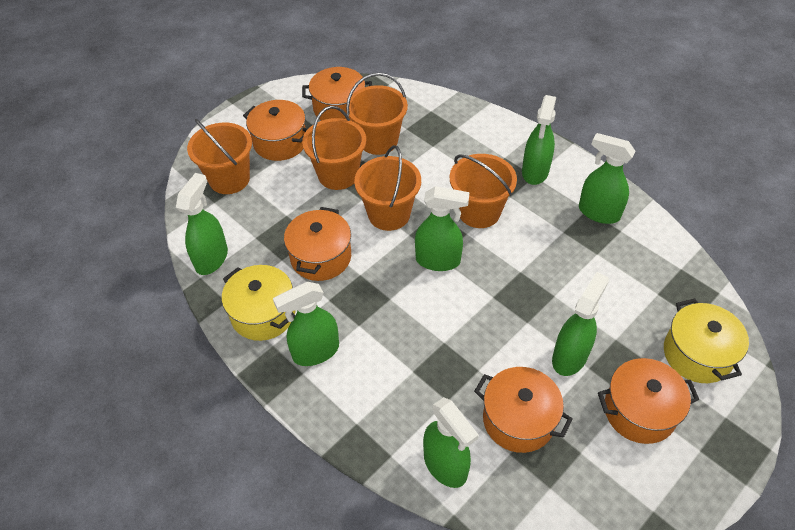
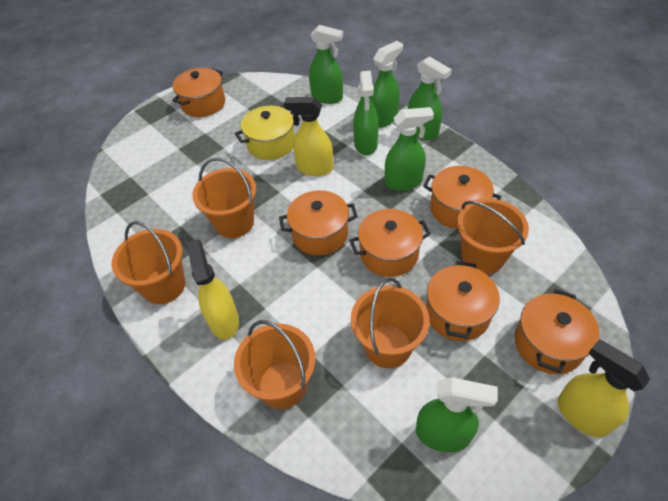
green spray bottle: [176,173,228,275] [273,282,339,366] [415,186,470,271] [423,397,479,488] [522,95,556,185] [552,272,609,376] [579,133,636,224] = 7 -> [309,25,343,104] [353,71,379,156] [371,41,403,128] [385,107,434,191] [408,56,452,140] [416,377,498,452] = 6
orange pot: [243,100,308,161] [284,207,351,281] [302,67,372,121] [474,367,573,453] [598,358,699,444] = 5 -> [172,68,225,117] [279,190,358,256] [349,209,431,277] [423,166,501,229] [426,261,500,341] [514,289,600,374] = 6
yellow pot: [222,265,295,341] [664,298,749,383] = 2 -> [235,106,301,160] = 1
yellow spray bottle: none = 0 -> [187,239,239,340] [284,97,333,176] [557,339,650,437] = 3

